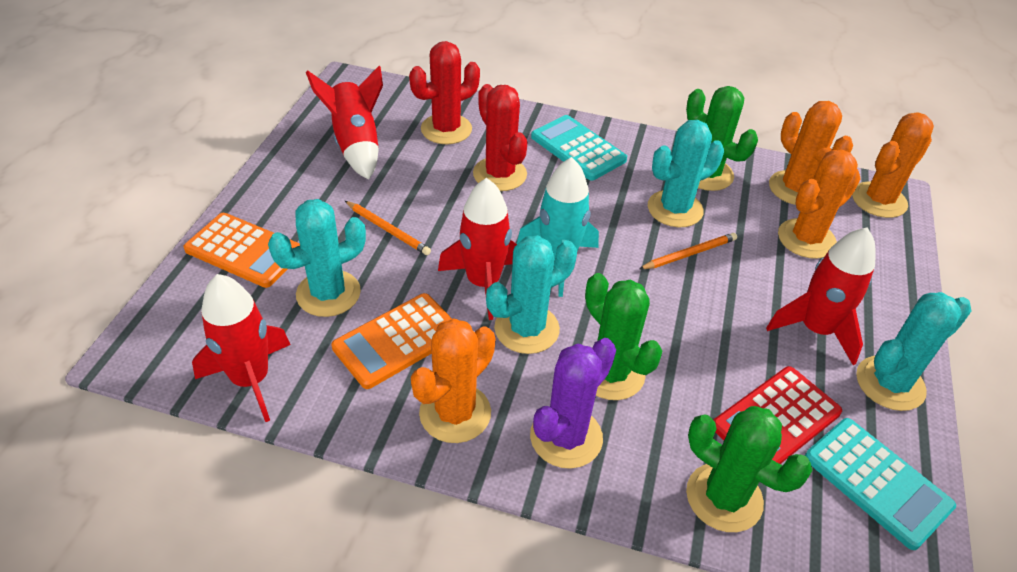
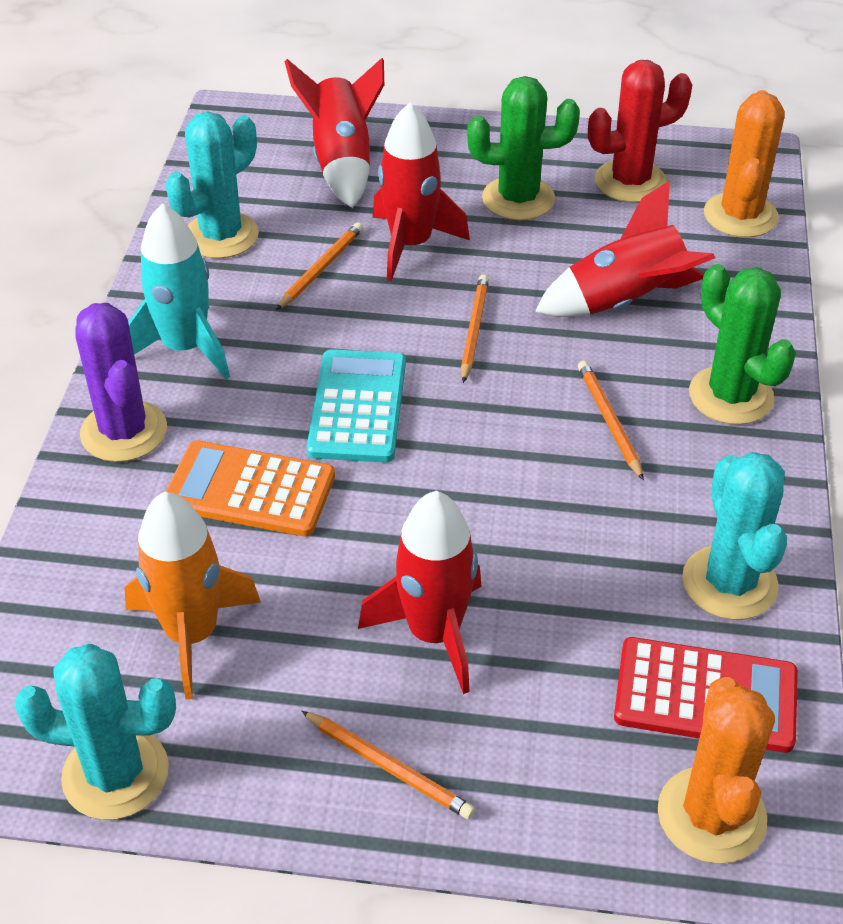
green cactus: [585,273,662,400] [686,86,758,191] [686,406,812,532] = 3 -> [467,76,580,220] [689,264,796,425] = 2
orange cactus: [411,318,496,443] [769,101,853,205] [778,149,861,259] [852,113,934,218] = 4 -> [658,677,775,864] [704,90,784,238] = 2
orange calculator: [183,213,300,288] [331,293,452,389] = 2 -> [165,440,335,537] = 1
orange pencil: [345,201,431,255] [639,233,737,269] = 2 -> [276,223,363,310] [302,711,475,819] [461,274,489,383] [578,361,644,480] = 4
orange rocket: none = 0 -> [124,491,261,699] = 1
red cactus: [409,41,480,144] [473,84,527,191] = 2 -> [588,60,692,203] = 1
turquoise cactus: [268,199,366,317] [486,235,577,354] [648,120,724,227] [856,292,971,411] = 4 -> [14,644,176,820] [166,112,259,259] [682,452,787,620] = 3
turquoise calculator: [531,115,627,180] [805,418,956,550] = 2 -> [307,349,406,463] = 1

